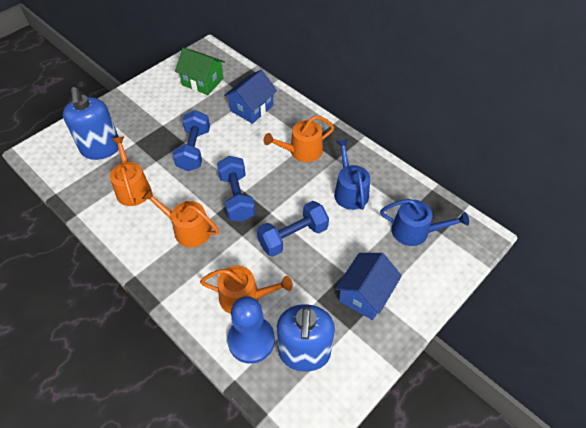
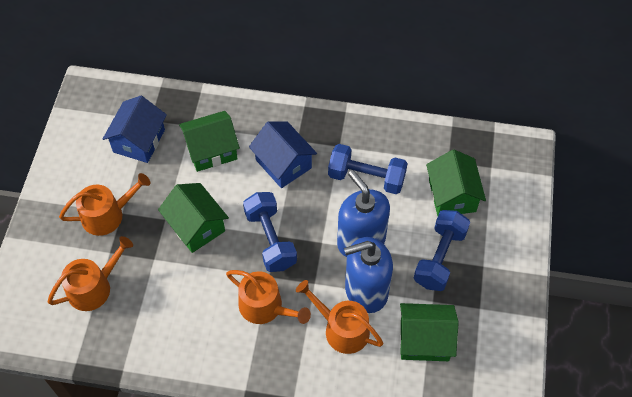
blue pawn: [227,296,275,364] = 1 -> none = 0
blue watering can: [334,139,370,210] [380,199,469,246] = 2 -> none = 0
green house: [175,48,225,95] = 1 -> [158,183,229,253] [179,111,240,172] [400,303,459,361] [426,150,486,216] = 4

